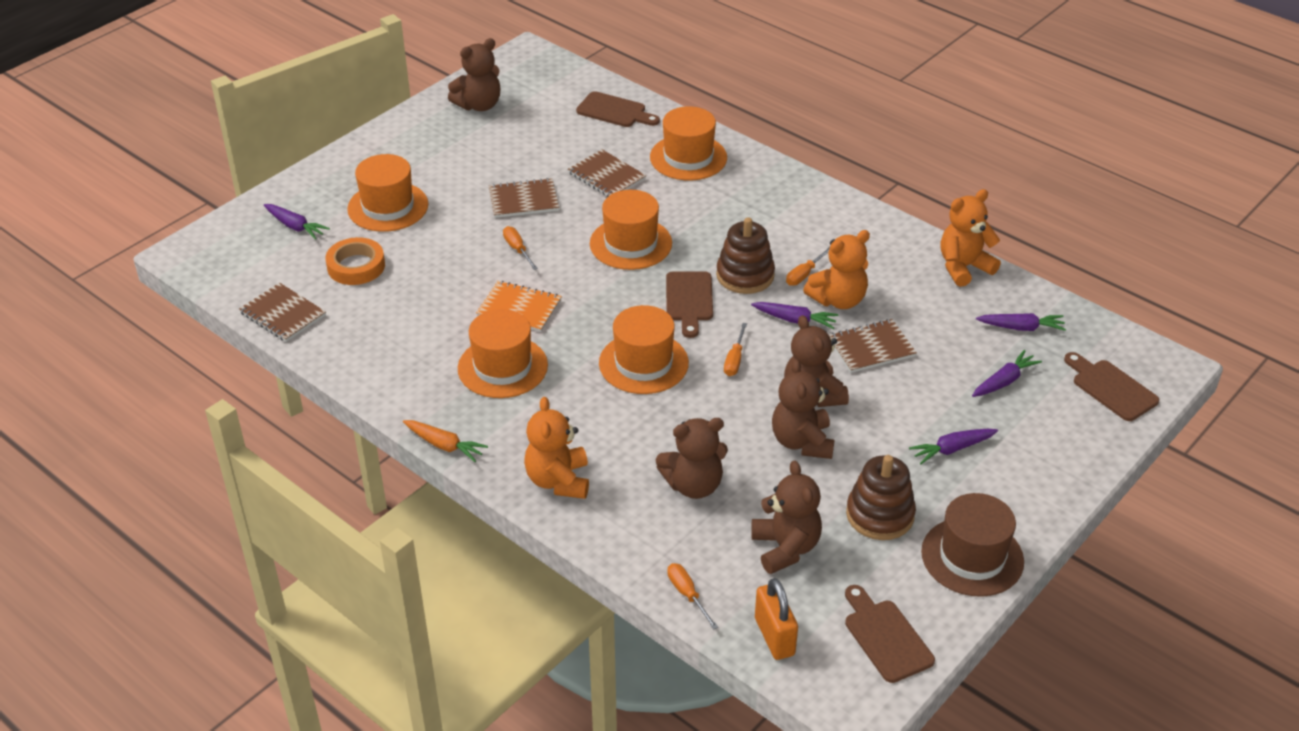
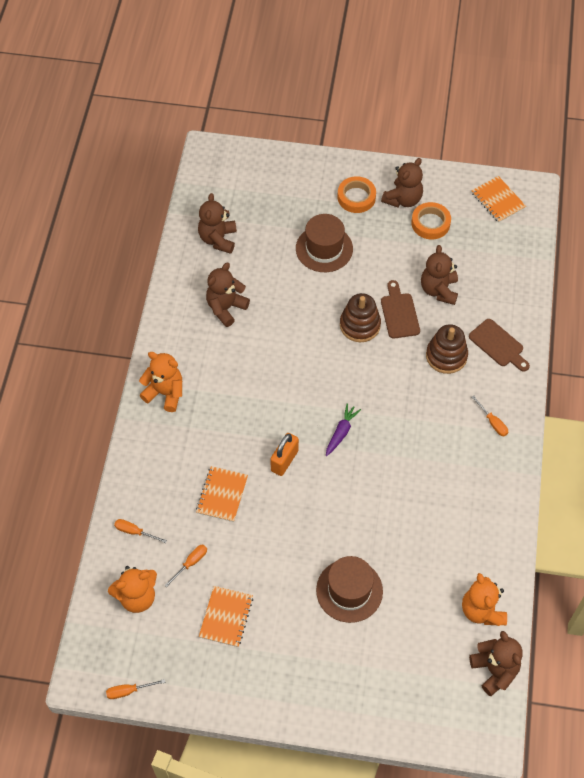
brown cutting board: [576,91,660,127] [666,271,713,338] [845,585,935,683] [1064,352,1159,421] = 4 -> [381,280,420,339] [469,319,530,372] = 2
brown hat: [921,493,1024,597] = 1 -> [296,214,353,272] [316,556,383,623] = 2
brown notebook: [239,283,326,342] [489,178,559,218] [568,149,646,197] [829,319,917,373] = 4 -> none = 0
orange carrot: [403,420,488,462] = 1 -> none = 0
orange hat: [347,154,428,232] [458,309,548,398] [590,190,672,270] [599,305,689,394] [650,106,727,180] = 5 -> none = 0
orange notebook: [476,281,562,332] = 1 -> [196,466,248,522] [199,586,253,647] [471,176,526,223] = 3
orange tape: [326,237,385,285] = 1 -> [337,176,376,213] [411,202,451,240] = 2
purple carrot: [264,204,330,240] [751,302,838,329] [909,429,998,464] [972,350,1042,397] [976,313,1066,331] = 5 -> [326,403,361,456] = 1

